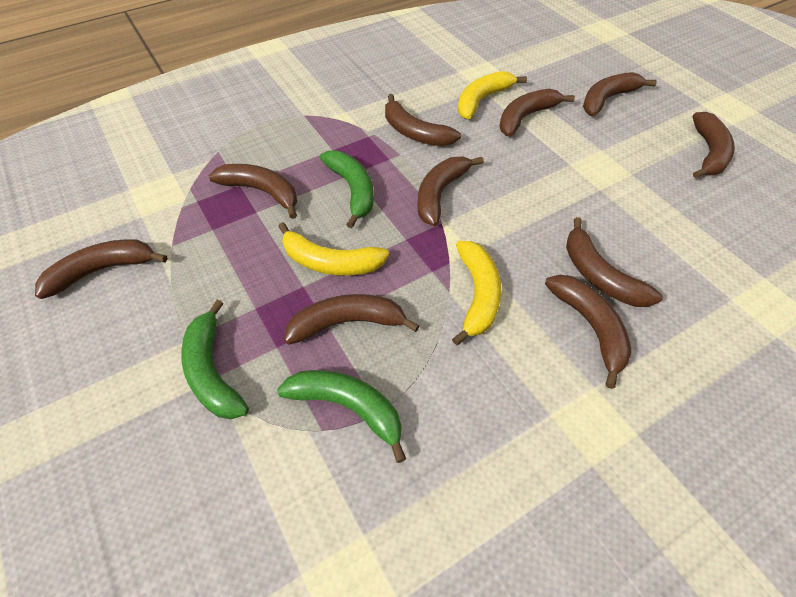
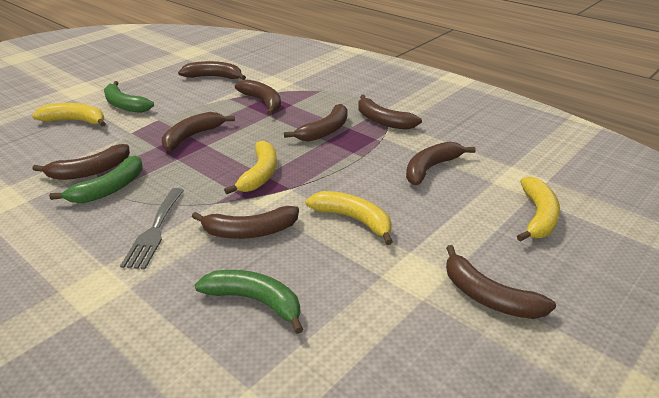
brown banana: [35,239,167,299] [209,164,297,219] [284,294,420,345] [385,94,461,146] [417,156,484,226] [499,88,575,137] [545,275,632,389] [566,217,663,307] [583,72,657,116] [693,112,735,178] = 10 -> [33,144,130,180] [162,112,235,151] [178,61,246,80] [192,206,299,239] [235,80,281,115] [284,104,347,141] [358,95,422,130] [406,142,476,185] [446,245,556,319] = 9
grey fork: none = 0 -> [120,188,184,269] = 1
yellow banana: [278,222,389,276] [452,241,501,346] [458,71,527,119] = 3 -> [32,103,106,127] [224,140,277,194] [305,191,393,245] [517,177,560,242] = 4

